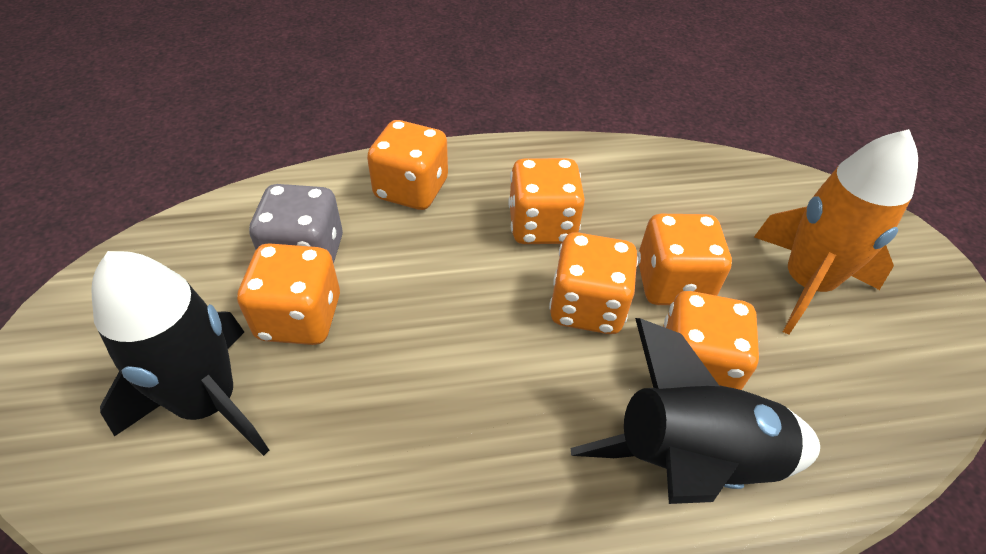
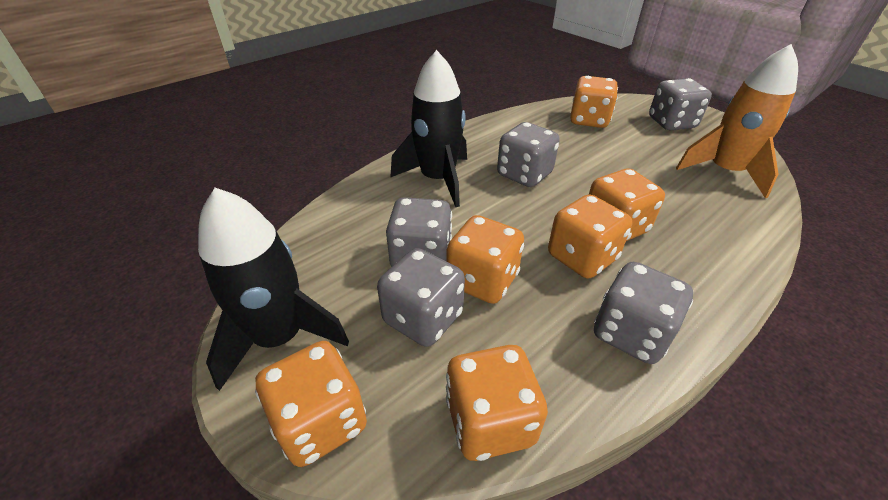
grey dice: [249,184,343,264] = 1 -> [377,248,465,347] [386,197,452,267] [497,122,560,187] [594,262,693,364] [649,78,712,130] = 5

